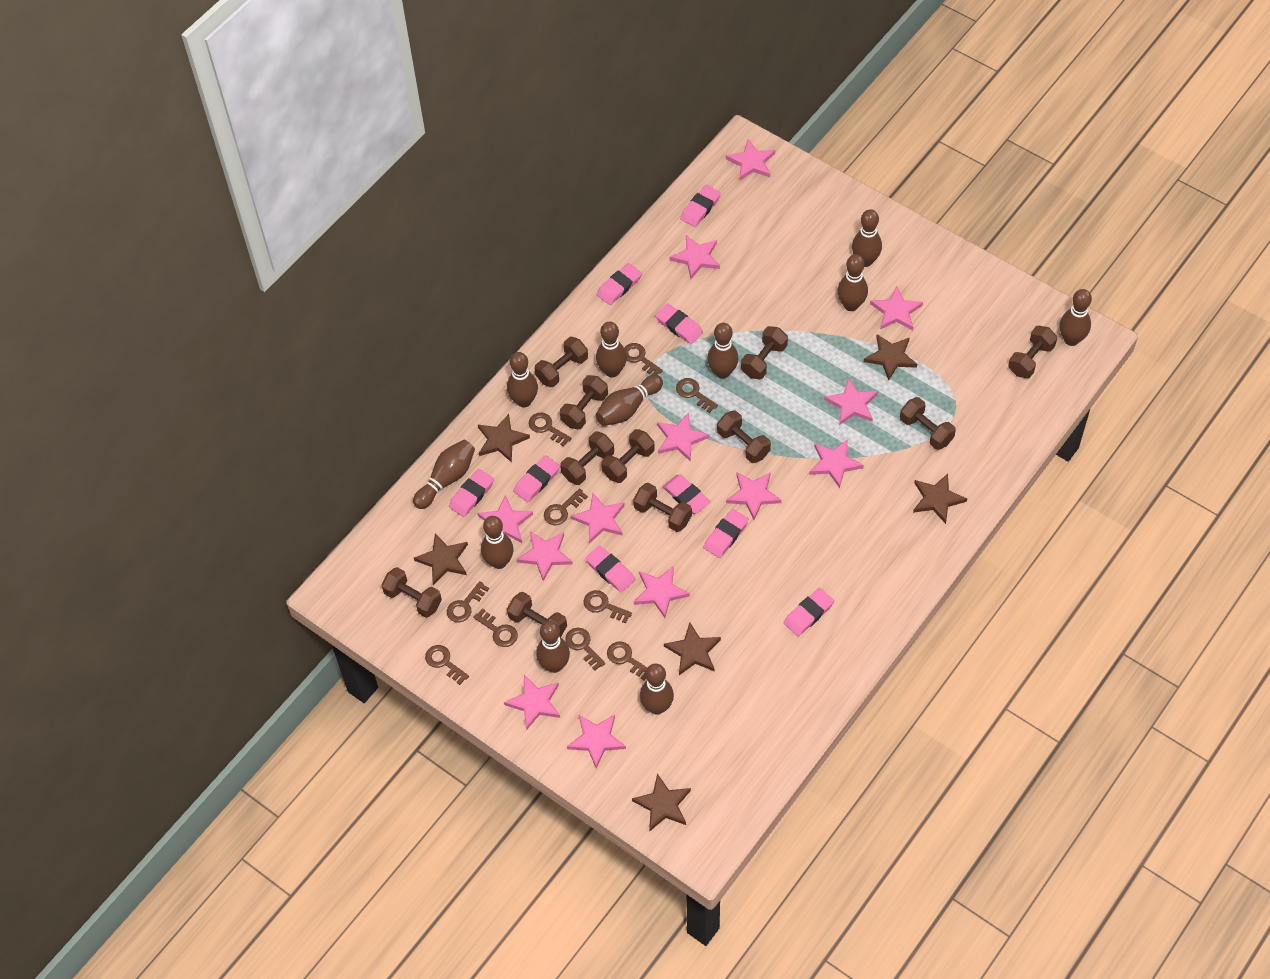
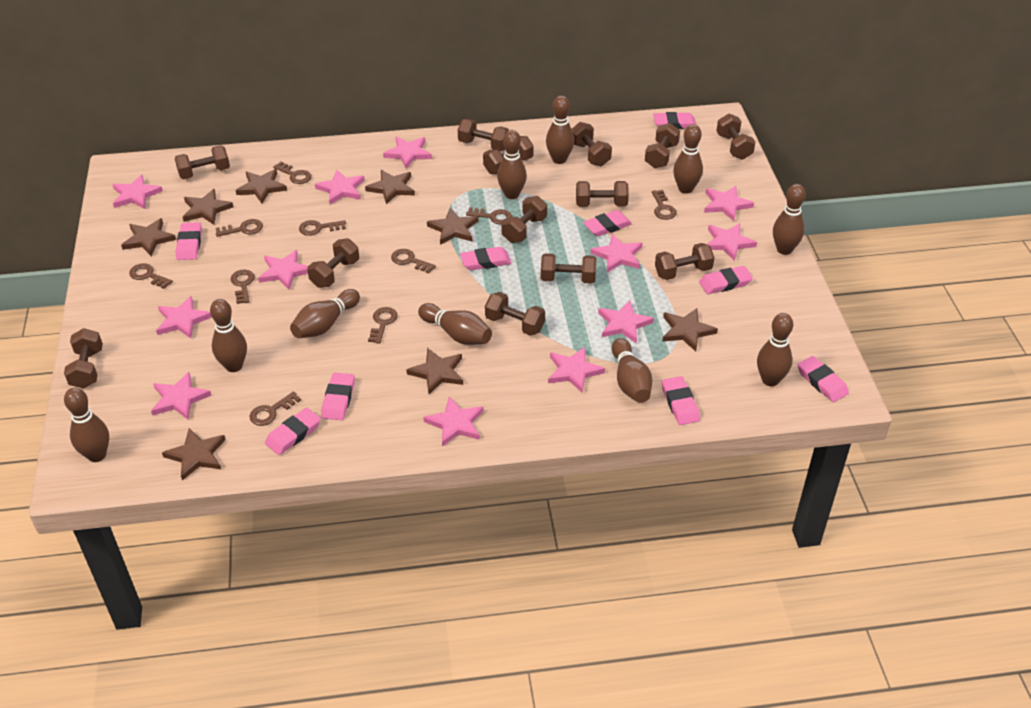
brown bowling pin: [413,440,475,509] [481,516,513,569] [507,352,538,407] [536,621,570,673] [595,375,663,426] [596,322,627,377] [640,664,674,715] [707,323,738,379] [837,254,868,311] [852,209,882,267] [1059,289,1092,346] = 11 -> [64,388,109,462] [210,299,247,372] [290,289,360,338] [418,303,492,345] [497,130,527,199] [546,96,574,164] [612,338,652,403] [673,124,703,194] [757,313,793,386] [773,184,806,255] = 10
brown dumbbell: [381,567,442,618] [507,592,567,637] [535,337,588,387] [560,375,608,429] [560,431,614,485] [601,429,655,483] [633,483,692,532] [717,410,771,463] [741,326,788,379] [900,397,956,450] [1008,326,1057,378] = 11 -> [64,328,103,389] [175,145,230,179] [307,238,359,288] [458,119,509,151] [483,136,534,174] [485,292,545,336] [501,196,547,243] [541,253,596,284] [572,122,612,166] [576,181,629,207] [645,123,680,168] [655,243,714,280] [717,114,755,160] = 13
brown star: [414,533,468,585] [478,414,530,462] [632,773,691,831] [664,622,721,675] [864,334,917,381] [913,474,967,524] = 6 -> [121,218,176,256] [162,428,226,481] [183,189,233,225] [236,169,287,203] [365,170,415,205] [406,348,463,394] [427,208,478,245] [662,308,718,352] = 8
pink star: [478,495,533,543] [504,675,560,730] [516,532,573,581] [567,715,626,768] [571,493,625,544] [634,566,690,618] [657,412,709,462] [670,235,720,279] [726,139,775,181] [726,472,782,520] [809,439,864,488] [824,378,878,425] [870,286,923,330] = 13 -> [112,175,163,209] [151,372,212,420] [156,296,212,338] [258,250,308,290] [315,169,365,205] [383,136,432,168] [423,396,483,446] [548,347,605,393] [590,234,642,273] [598,300,654,344] [704,186,754,221] [707,223,757,261] = 12

